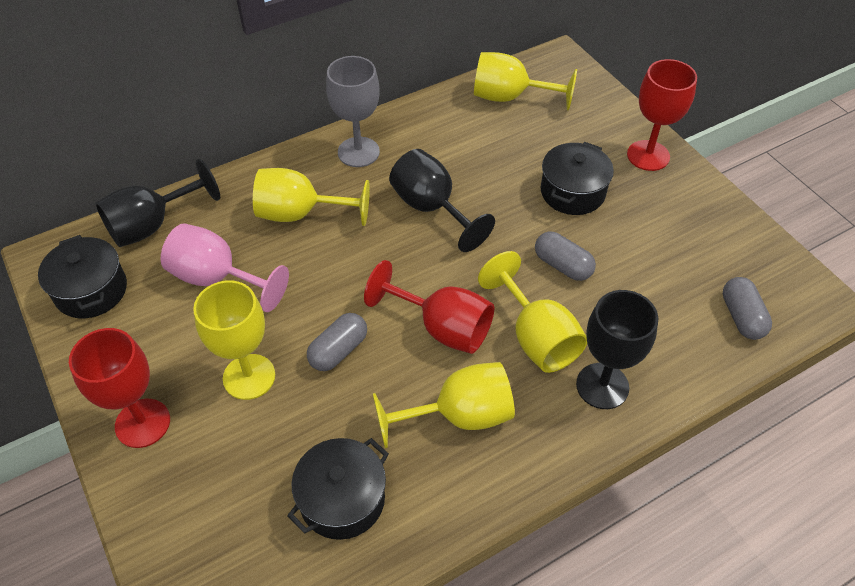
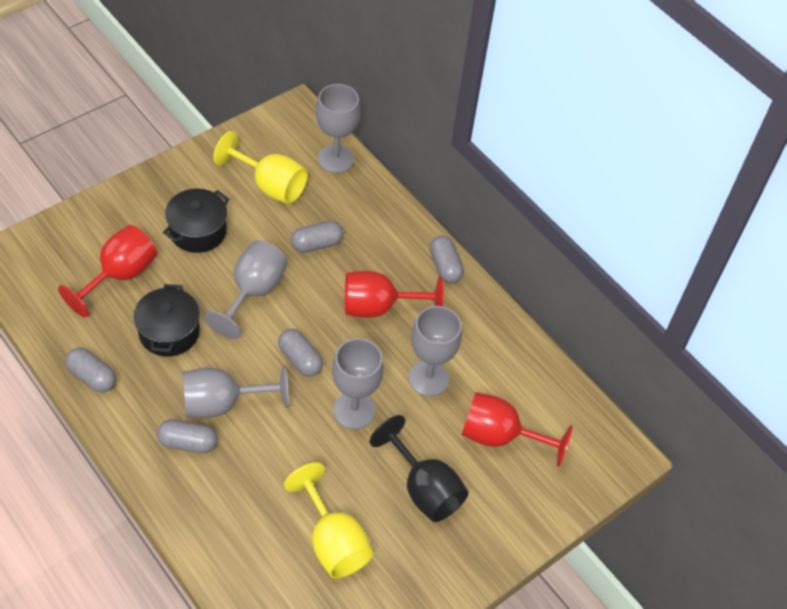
black goblet: [95,159,220,247] [389,149,495,252] [576,290,659,409] = 3 -> [370,415,469,522] = 1
black pot: [38,235,127,318] [287,438,389,540] [541,142,614,215] = 3 -> [134,284,200,357] [163,189,229,253] = 2
grey capsule: [307,313,367,371] [535,232,596,281] [723,277,772,340] = 3 -> [65,348,116,393] [157,420,218,453] [278,329,323,377] [291,221,344,253] [430,236,464,284] = 5
grey goblet: [326,56,380,167] = 1 -> [183,366,289,418] [204,240,288,339] [316,84,360,173] [332,338,384,429] [408,306,462,396] = 5
pink goblet: [161,223,289,312] = 1 -> none = 0
yellow goblet: [193,280,275,400] [253,168,370,226] [373,362,515,448] [474,52,577,111] [478,251,587,373] = 5 -> [213,131,308,204] [284,463,373,578] = 2

